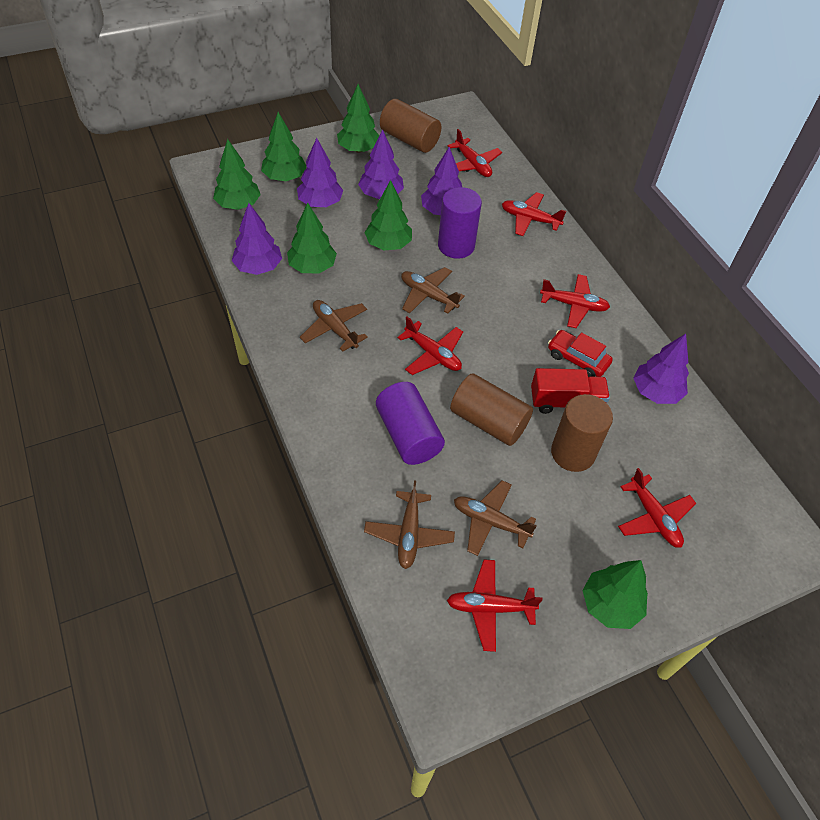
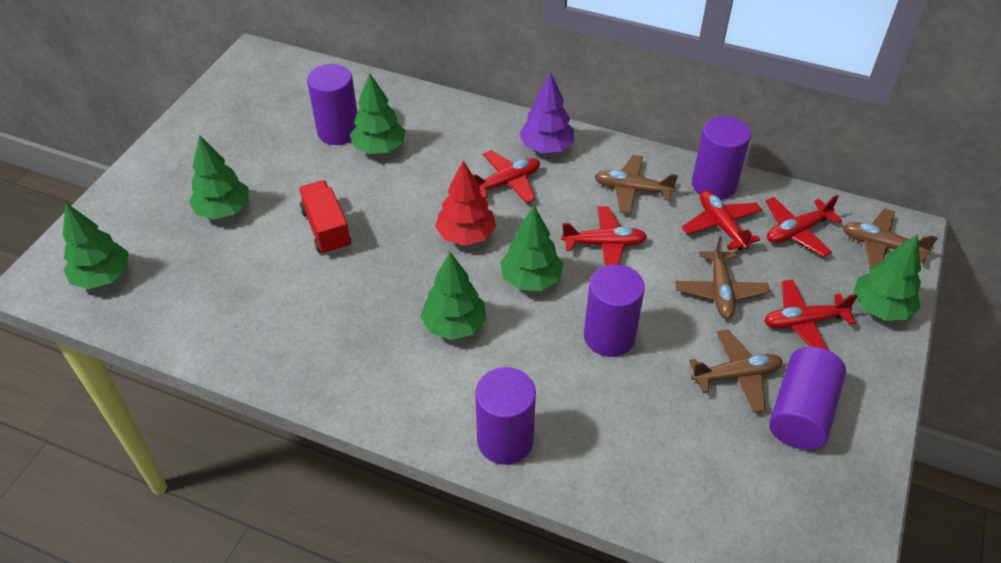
brown cylinder: [380,99,442,153] [450,373,533,446] [551,394,613,472] = 3 -> none = 0
purple cylinder: [376,382,445,465] [438,187,482,259] = 2 -> [307,64,357,145] [475,367,536,465] [584,264,645,357] [692,116,751,200] [769,347,846,450] = 5
purple tree: [232,203,282,275] [297,138,343,207] [358,129,404,199] [421,147,462,215] [633,334,689,404] = 5 -> [519,72,574,153] = 1
red car: [548,330,613,377] = 1 -> none = 0
red plane: [398,317,463,375] [447,129,502,177] [447,559,543,652] [502,192,566,236] [540,274,610,328] [618,468,696,548] = 6 -> [473,150,540,204] [561,206,647,266] [682,190,762,251] [764,279,858,350] [765,195,842,257] = 5
red tree: none = 0 -> [435,161,496,246] = 1

